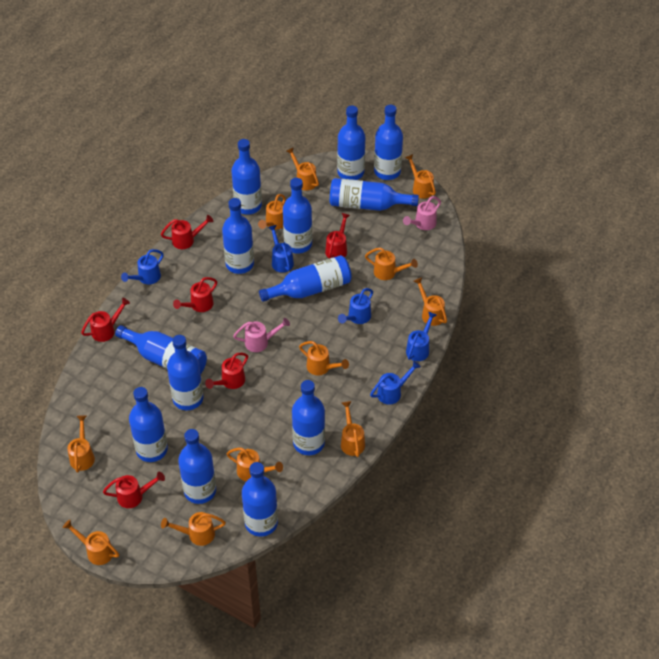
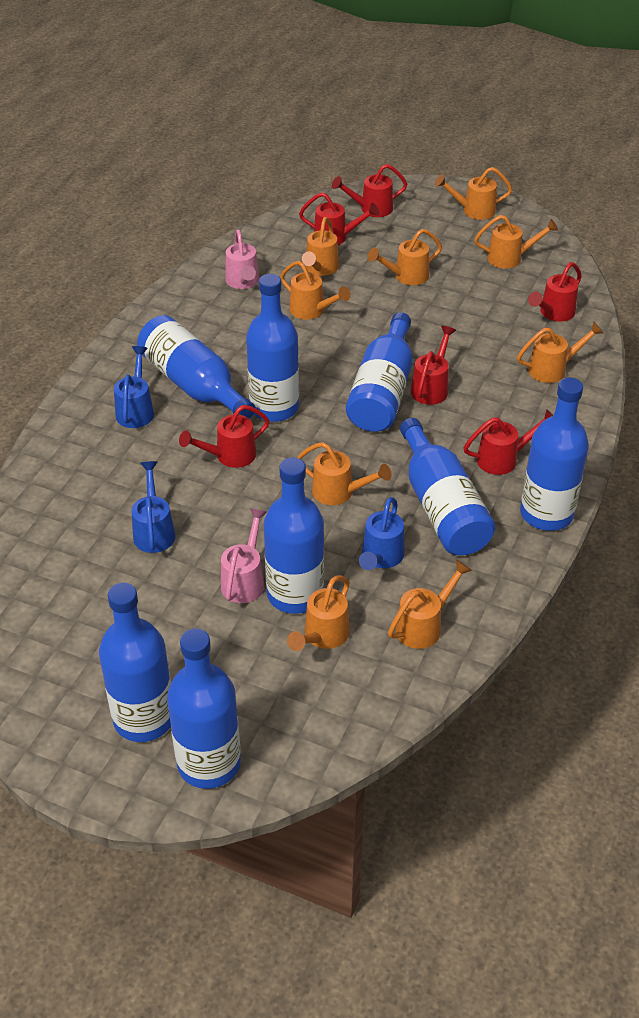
blue bottle: [115,325,207,374] [129,387,168,462] [167,335,203,410] [178,429,216,504] [222,198,254,274] [231,139,262,215] [242,462,278,537] [259,255,352,302] [283,178,312,254] [292,380,325,455] [330,178,419,211] [337,105,365,180] [374,105,403,180] = 13 -> [99,583,171,742] [137,315,255,419] [167,628,241,789] [246,274,299,422] [264,457,324,614] [346,312,413,432] [400,418,496,555] [520,378,589,531] = 8
blue watering can: [121,249,164,285] [268,225,294,273] [338,288,373,324] [370,361,421,404] [406,311,437,361] = 5 -> [114,346,154,428] [131,461,175,553] [359,497,405,570] = 3
orange watering can: [63,520,119,565] [68,415,95,473] [161,512,226,546] [226,448,283,481] [258,194,286,229] [286,147,319,191] [299,341,349,375] [341,401,365,457] [365,247,418,280] [405,154,436,199] [414,278,447,326] = 11 -> [280,261,351,320] [287,576,350,651] [297,442,392,505] [302,217,339,276] [368,229,442,285] [388,560,472,649] [435,167,512,220] [474,215,558,268] [517,322,603,383] = 9

